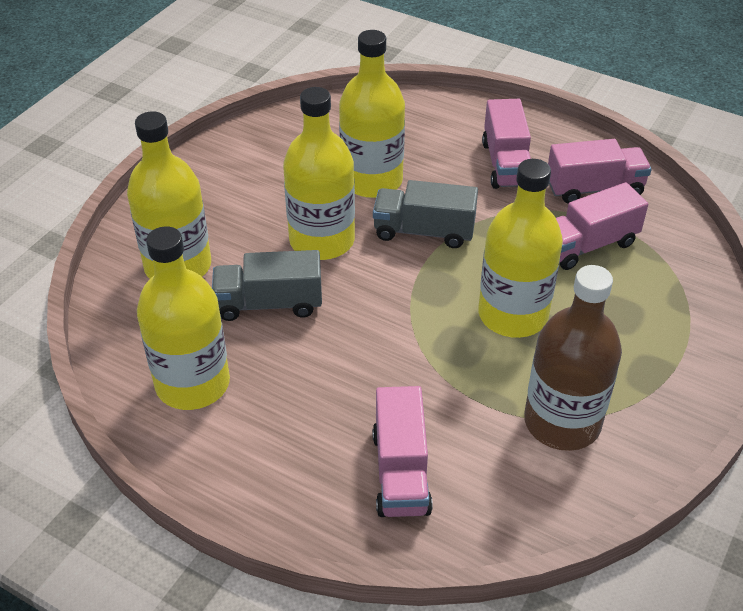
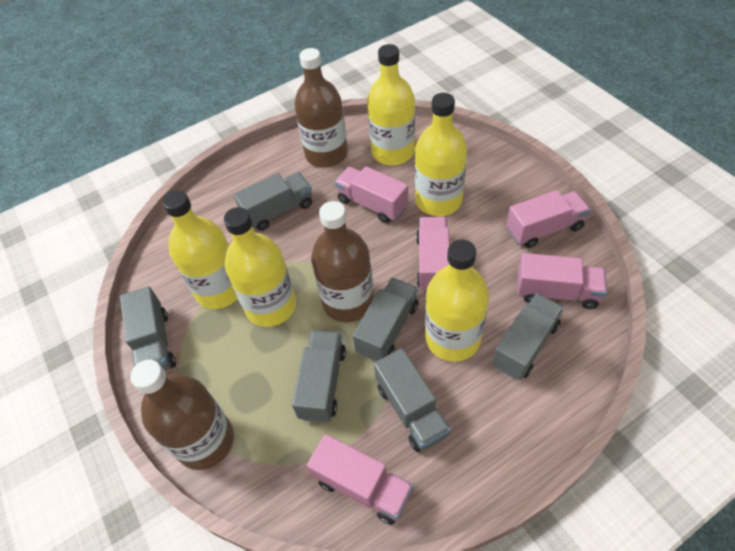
brown bottle: [524,265,622,451] = 1 -> [130,360,234,470] [294,48,348,168] [311,201,374,322] = 3
grey truck: [212,250,322,321] [373,180,478,248] = 2 -> [120,286,176,370] [234,172,312,231] [292,330,346,423] [352,278,419,361] [374,348,451,452] [492,293,564,380] = 6
pink truck: [372,386,433,517] [482,99,531,189] [548,139,652,204] [556,182,648,270] = 4 -> [307,434,413,525] [334,166,408,223] [416,217,450,292] [506,190,590,248] [517,253,607,309] = 5

